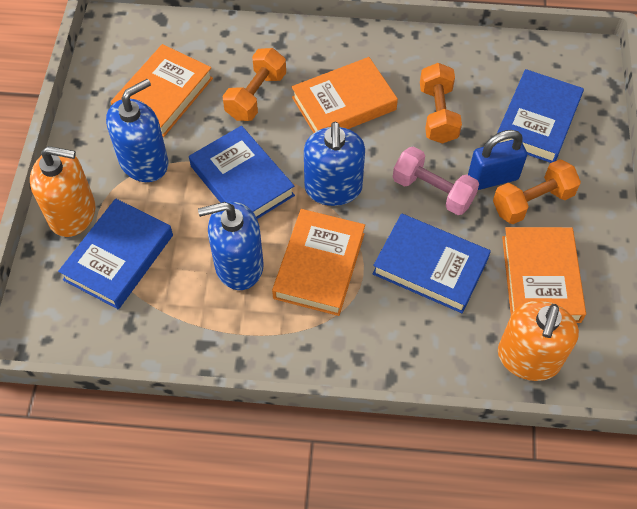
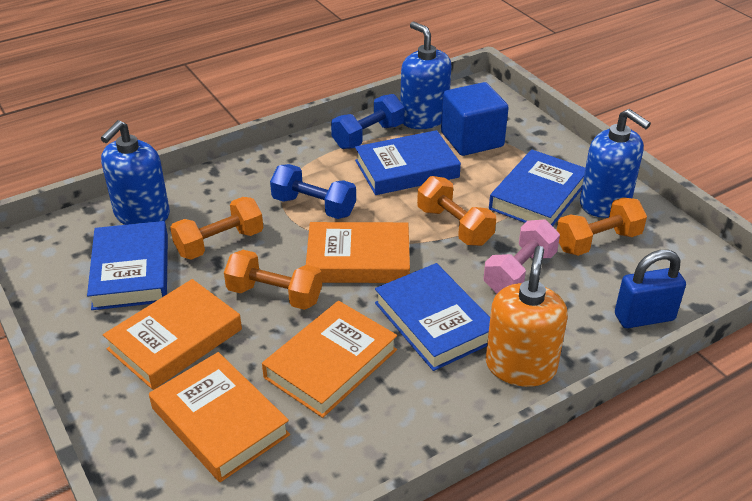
blue cube: none = 0 -> [441,82,509,156] = 1
blue dumbbell: none = 0 -> [270,164,356,219] [331,94,404,149] = 2
orange dumbbell: [223,48,286,121] [420,63,462,144] [493,159,581,224] = 3 -> [170,197,263,260] [224,250,322,310] [417,176,496,246] [557,197,647,256] = 4
orange soap dispenser: [30,146,95,237] [498,301,579,381] = 2 -> [486,246,568,387] = 1

